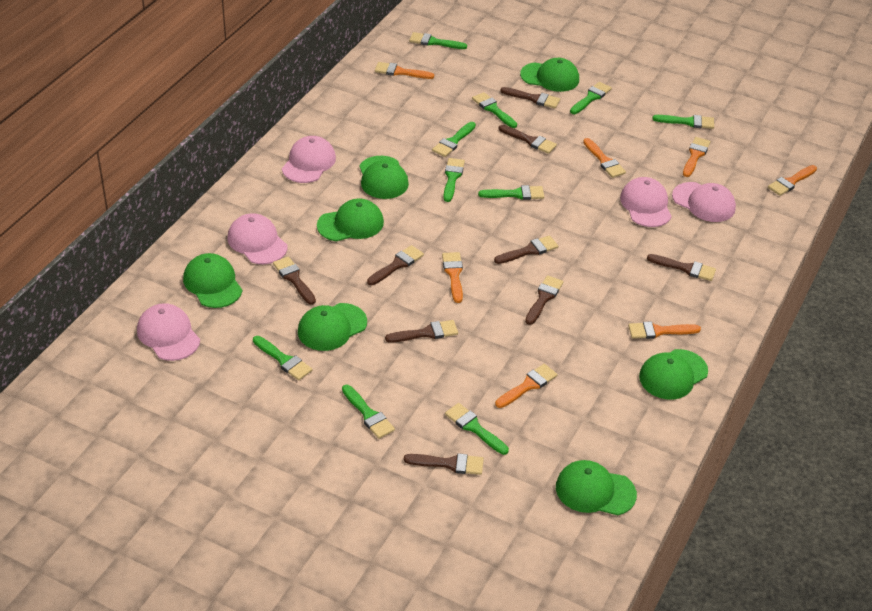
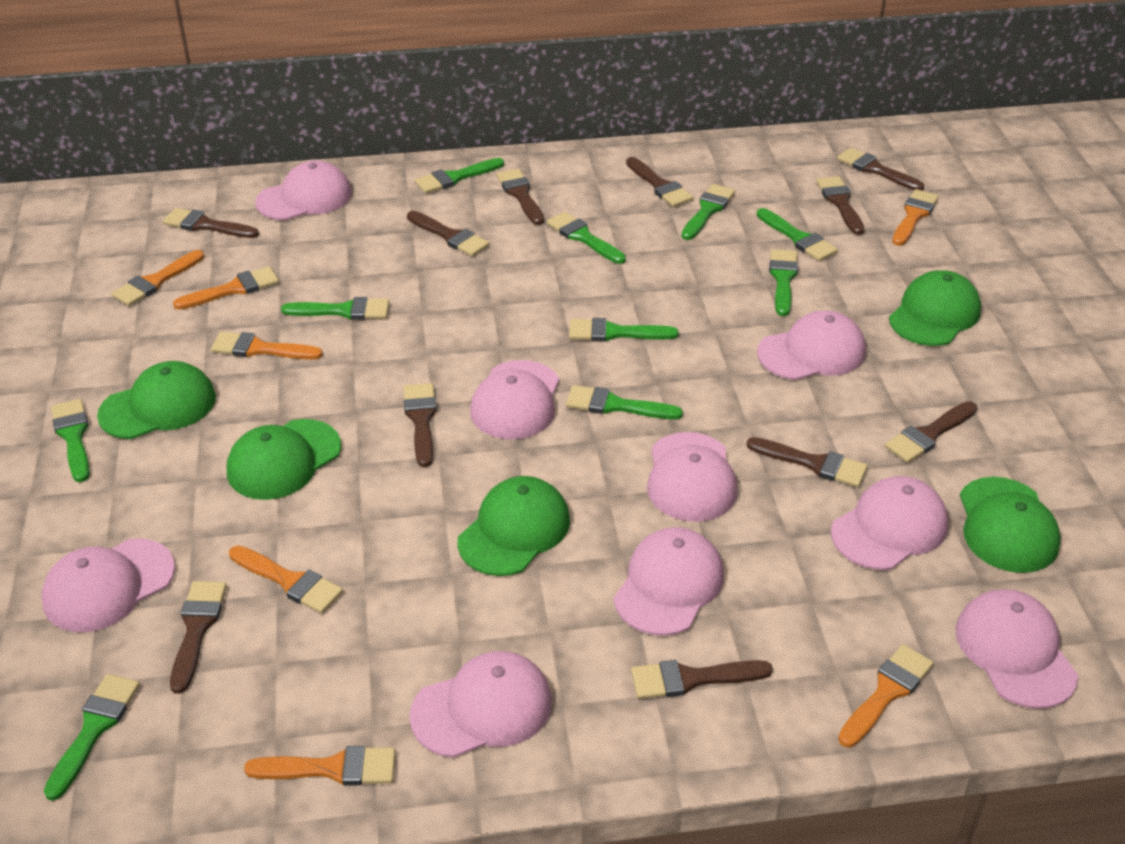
brown brush: [273,256,316,305] [367,245,424,285] [385,320,458,342] [404,453,484,475] [494,236,558,264] [499,125,557,154] [500,87,560,108] [525,275,563,325] [647,254,716,281] = 9 -> [163,208,259,238] [170,581,227,694] [403,383,437,467] [407,211,490,256] [496,169,544,225] [626,157,693,207] [631,660,773,699] [746,437,868,487] [816,176,865,235] [837,148,924,191] [885,401,977,463] = 11
green cap: [183,253,242,308] [298,303,367,351] [317,198,384,241] [359,156,409,199] [520,58,579,92] [556,460,637,515] [639,349,708,400] = 7 -> [97,361,216,439] [227,419,341,500] [457,476,570,576] [889,270,981,346] [960,477,1061,573] = 5
pink cap: [137,303,200,361] [227,213,288,264] [282,136,336,183] [620,177,672,227] [672,182,736,222] = 5 -> [42,538,175,632] [255,160,352,220] [409,651,552,758] [470,360,559,439] [614,527,724,636] [647,432,737,522] [757,310,866,380] [831,476,948,570] [955,589,1079,709] = 9

